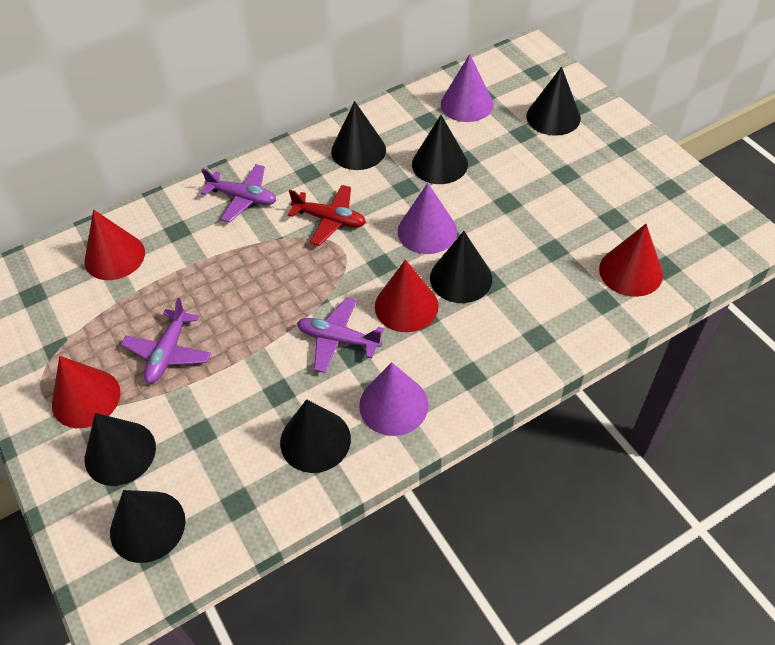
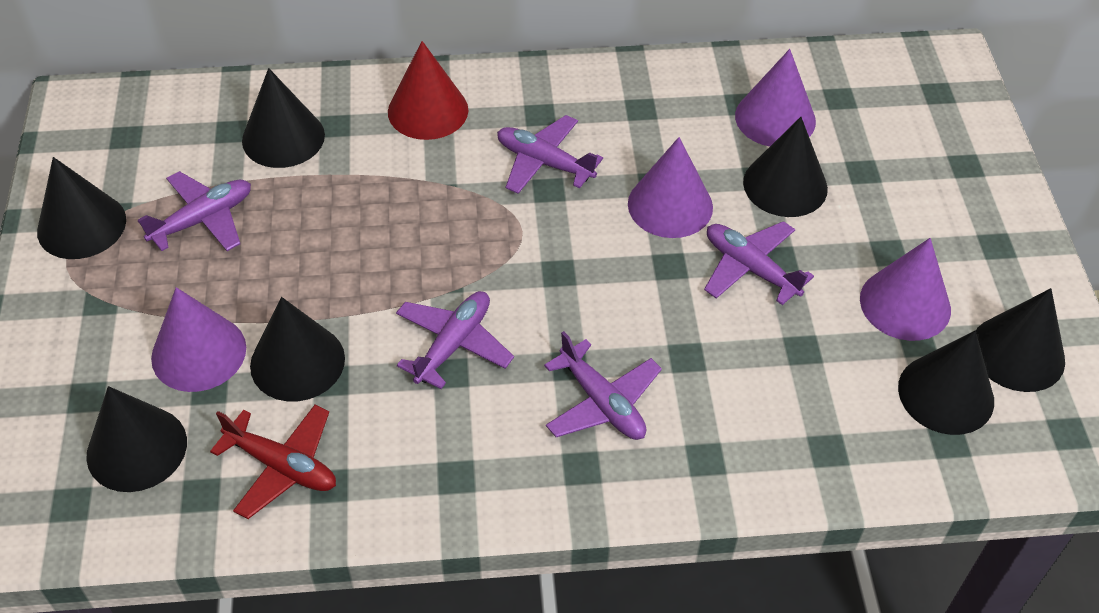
purple cone: [359,362,428,436] [398,183,457,254] [441,54,494,122] = 3 -> [151,287,246,392] [628,137,713,238] [735,49,816,146] [860,238,951,341] = 4
purple plane: [121,298,211,383] [201,164,276,223] [297,297,384,373] = 3 -> [138,171,251,251] [396,291,514,389] [497,115,603,194] [544,331,662,440] [704,221,814,305] = 5
red cone: [52,356,120,428] [85,210,145,280] [375,260,438,332] [599,224,663,297] = 4 -> [388,41,468,140] = 1

